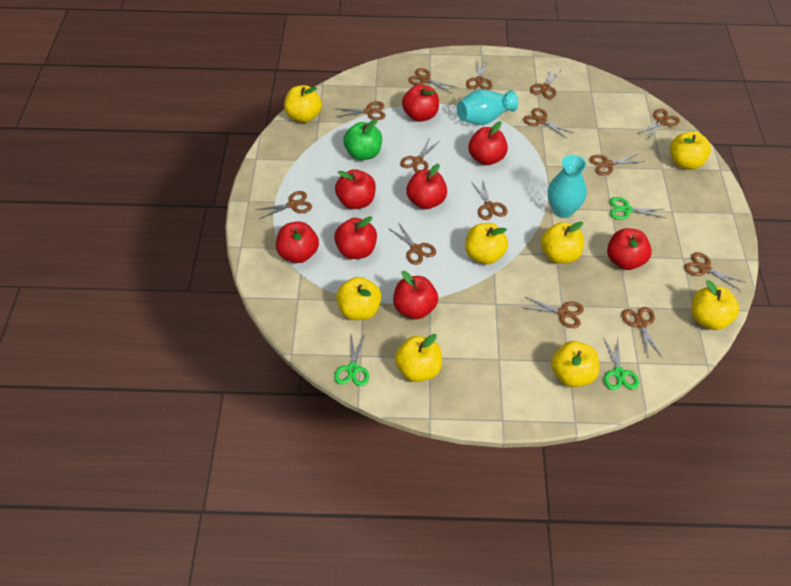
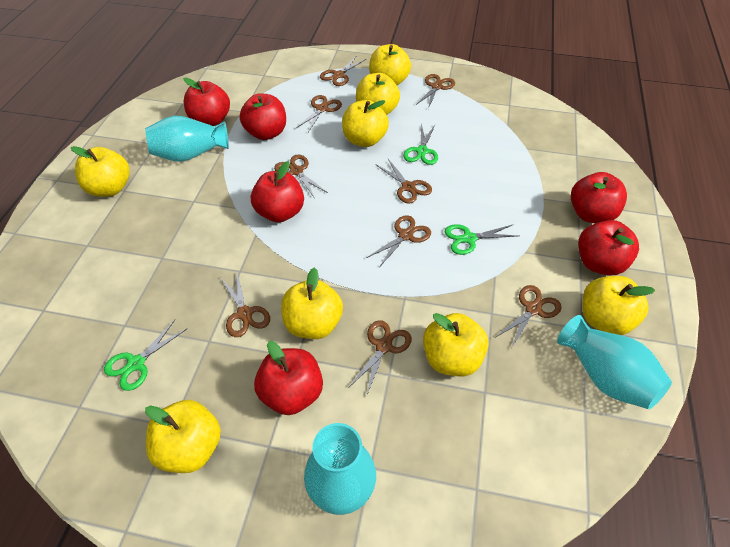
brown scissors: [255,191,312,219] [337,101,386,120] [388,223,436,265] [400,137,440,172] [408,68,457,93] [466,59,493,90] [472,181,507,220] [522,297,584,328] [523,108,574,138] [530,69,562,99] [590,154,644,176] [622,307,662,357] [637,109,680,139] [684,252,744,291] = 14 -> [220,272,270,337] [274,154,328,199] [296,95,342,132] [320,55,366,86] [348,320,412,395] [366,215,431,266] [375,158,432,204] [416,74,455,109] [496,285,562,349] = 9
green apple: [343,119,382,160] = 1 -> none = 0
red apple: [276,221,319,263] [334,216,377,259] [335,169,376,209] [393,271,438,319] [402,84,439,122] [406,164,447,209] [468,121,508,165] [607,228,652,270] = 8 -> [183,78,230,126] [240,93,286,140] [251,161,304,222] [254,341,323,415] [571,172,627,223] [578,220,639,275] = 6
turquoise vase: [457,89,518,125] [548,155,587,218] = 2 -> [145,116,229,162] [304,423,376,515] [557,315,672,409] = 3

